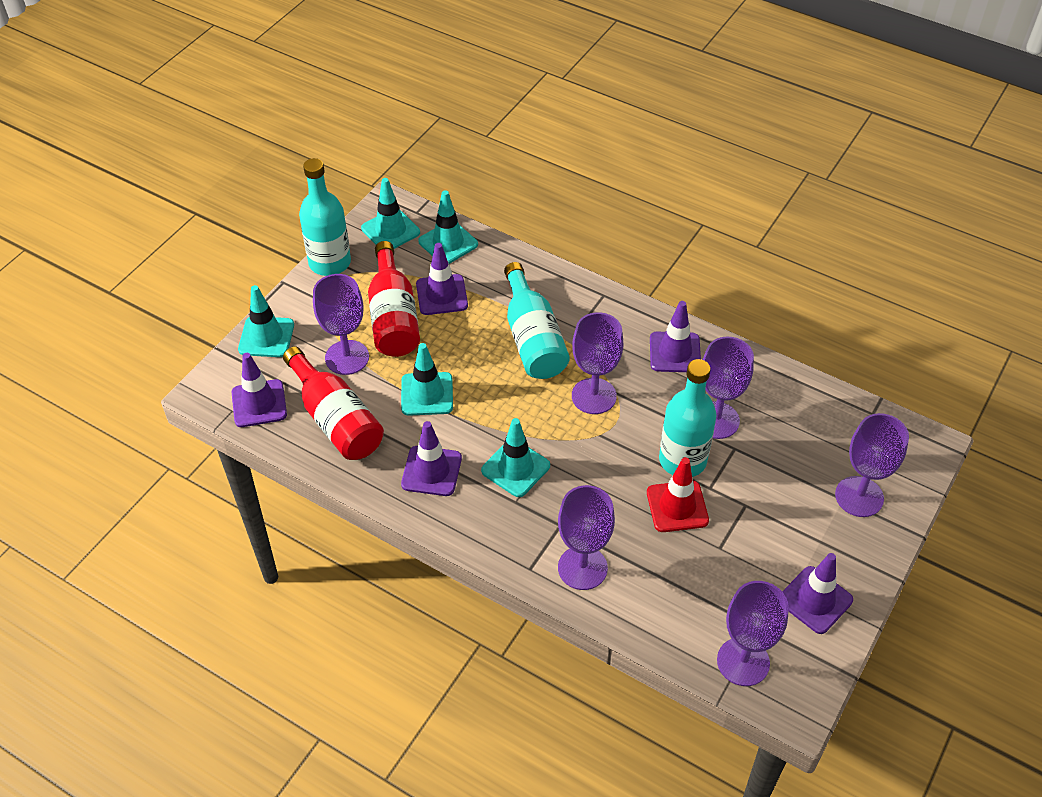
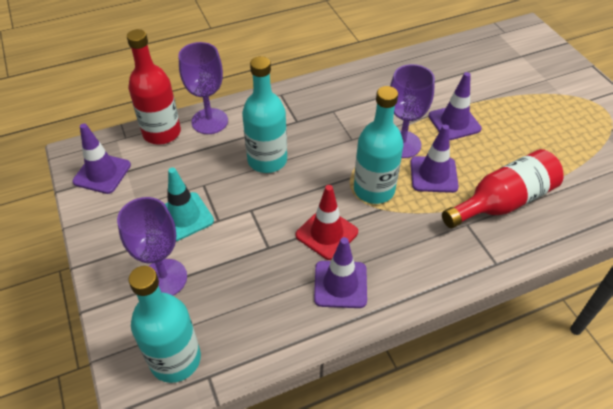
purple goblet: [313,274,369,375] [558,485,615,590] [572,312,623,414] [703,337,754,439] [717,581,789,686] [835,413,909,517] = 6 -> [117,197,187,295] [178,42,228,134] [390,64,435,158] = 3
purple traffic cone: [231,353,287,427] [401,421,462,496] [416,243,468,315] [650,301,701,372] [782,553,853,634] = 5 -> [73,123,131,194] [314,237,367,308] [410,125,459,193] [428,72,482,140] = 4
turquoise traffic cone: [238,285,294,357] [361,178,420,249] [401,343,453,416] [418,190,478,264] [481,418,550,497] = 5 -> [165,167,214,241] = 1

